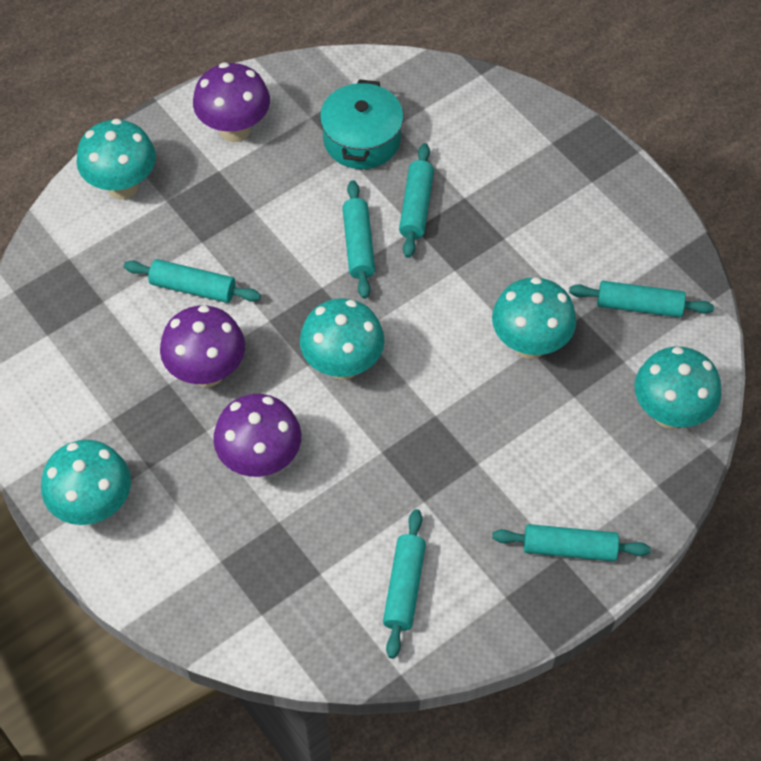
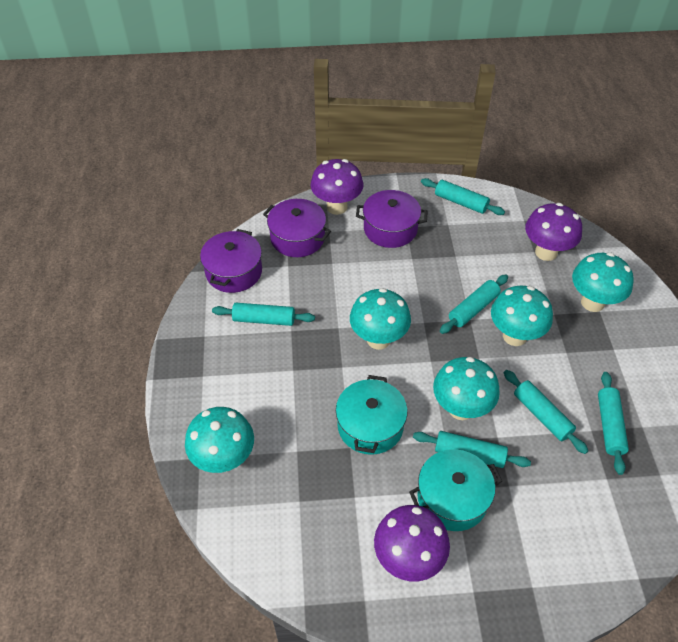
purple pot: none = 0 -> [200,229,262,293] [263,199,331,257] [356,190,428,248] = 3
turquoise pot: [320,79,403,169] = 1 -> [336,375,408,455] [409,449,502,531] = 2

